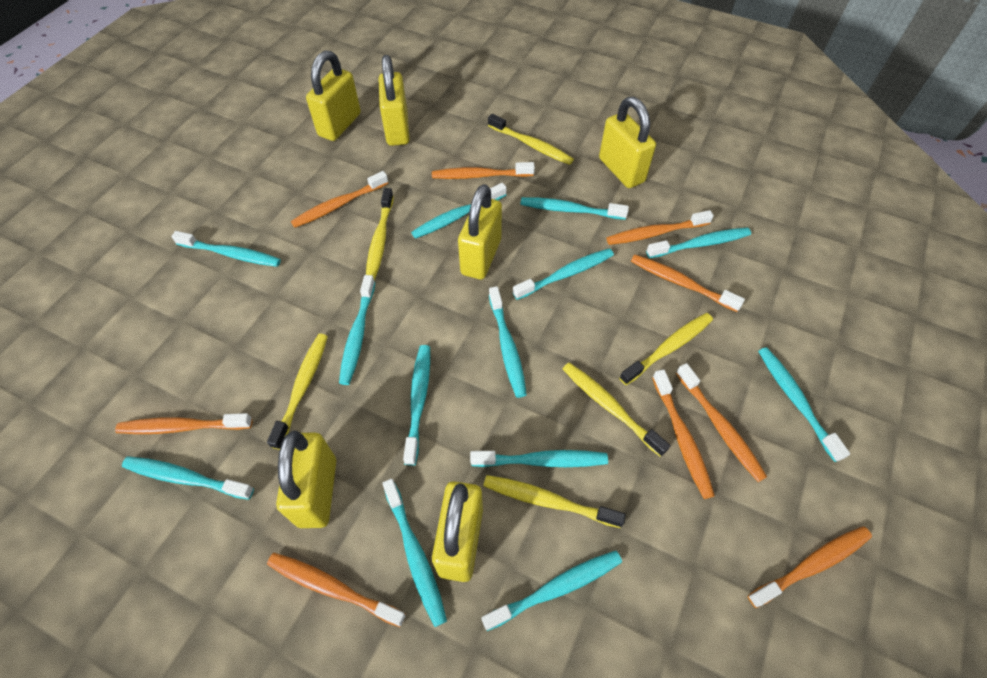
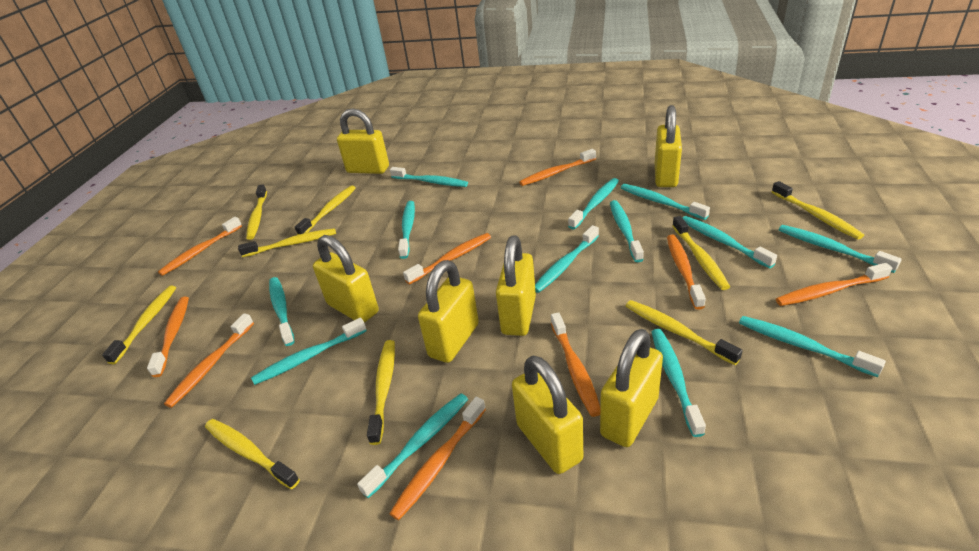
yellow padlock: [276,431,336,528] [306,51,361,141] [379,55,410,146] [432,481,483,582] [458,184,502,279] [599,97,656,188] = 6 -> [313,235,379,323] [337,108,389,174] [418,260,479,363] [496,235,536,336] [512,355,583,474] [600,329,663,447] [655,105,682,187] = 7
yellow toothbrush: [267,334,328,450] [366,188,394,280] [483,475,626,528] [488,114,574,165] [563,362,670,457] [619,313,713,385] = 6 -> [102,286,176,364] [205,419,300,489] [238,228,336,257] [246,184,267,240] [295,185,356,235] [367,340,395,445] [626,300,743,365] [672,216,730,290] [772,181,864,240] = 9

